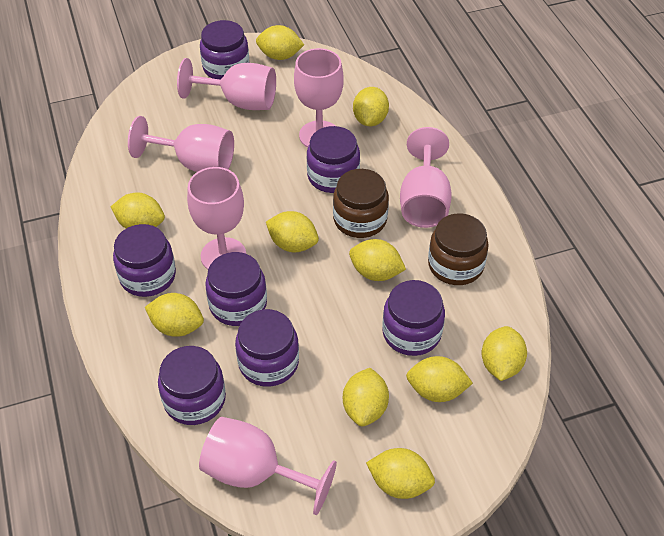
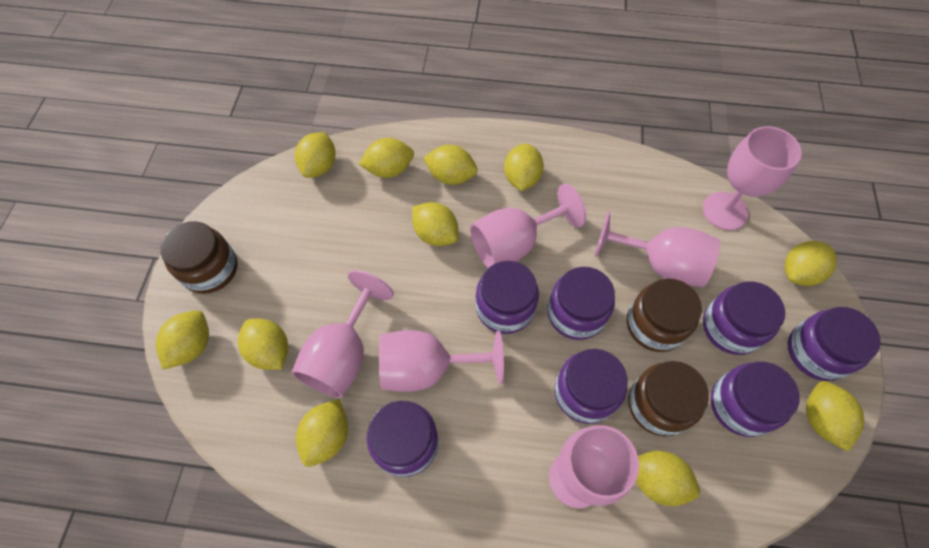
brown jar: [333,169,389,238] [428,213,489,285] = 2 -> [160,222,238,294] [627,278,702,352] [628,361,709,437] = 3
yellow lemon: [111,192,165,228] [145,293,204,337] [256,25,304,60] [266,211,319,252] [343,368,389,426] [349,239,406,281] [353,87,389,126] [366,448,435,499] [406,356,473,402] [481,326,527,381] = 10 -> [156,310,209,370] [238,319,288,370] [295,132,335,178] [296,399,348,467] [359,138,414,178] [412,202,458,246] [423,145,477,185] [504,143,544,191] [636,451,700,506] [784,241,837,286] [806,381,864,452] = 11

